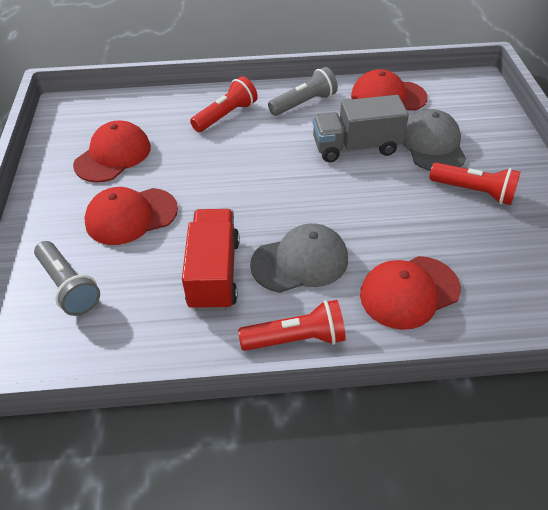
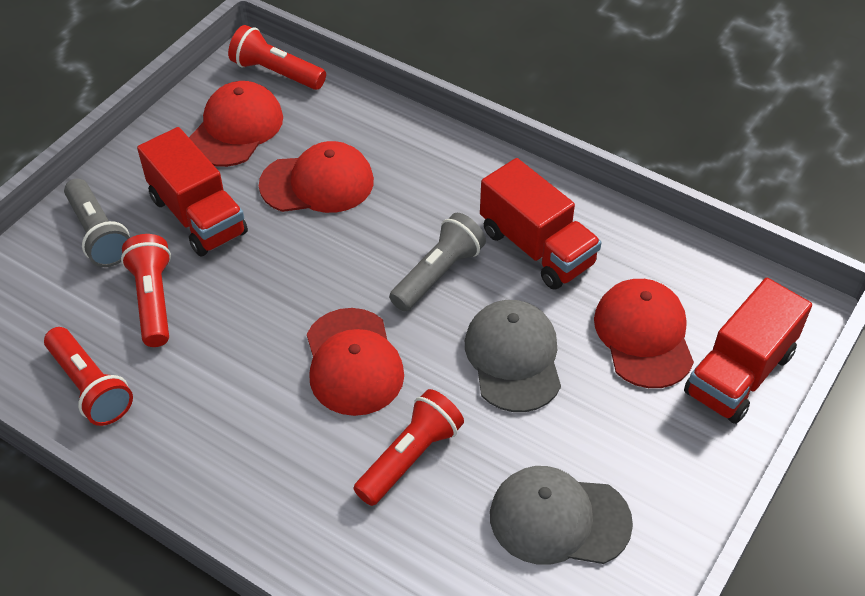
grey truck: [313,95,409,162] = 1 -> none = 0
red flashlight: [190,76,258,132] [238,300,346,351] [429,163,520,205] = 3 -> [44,327,133,426] [121,234,171,347] [228,25,326,90] [354,389,464,506] = 4
red truck: [182,209,240,311] = 1 -> [137,127,248,257] [480,158,602,290] [684,278,812,424] = 3

